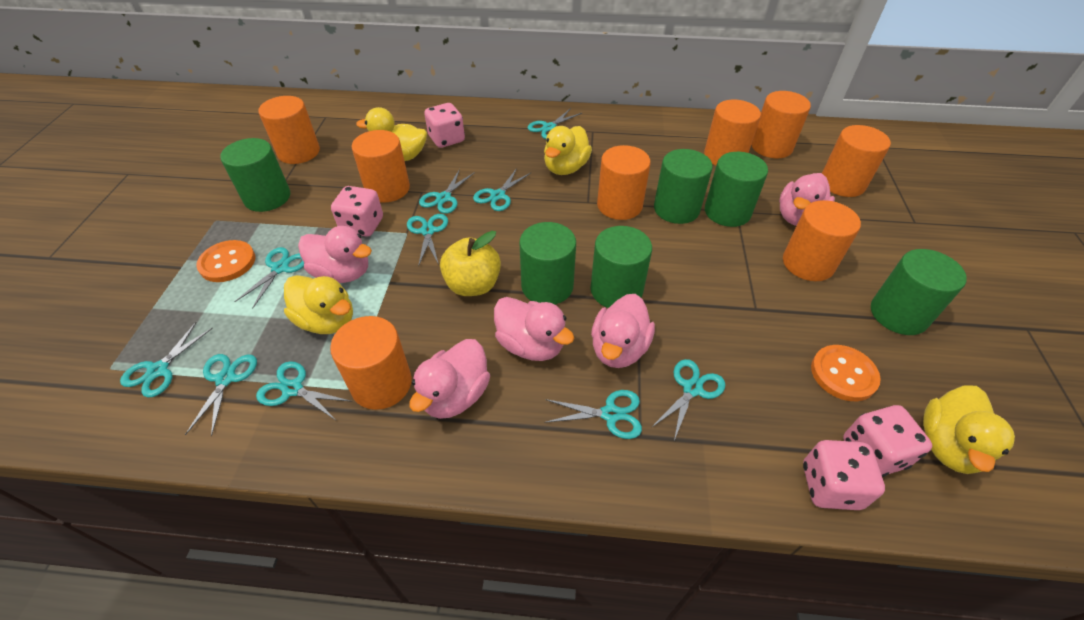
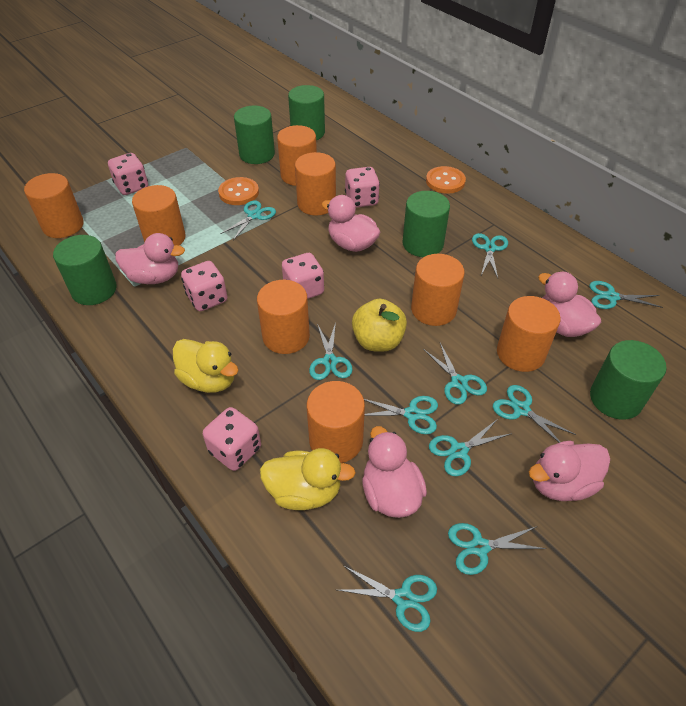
green cylinder: [220,138,290,212] [520,222,576,304] [590,226,652,308] [654,149,713,224] [705,152,768,227] [871,249,967,335] = 6 -> [53,235,117,305] [234,106,275,164] [288,85,325,140] [403,191,450,257] [590,340,667,420] = 5
pink dice: [331,186,383,237] [424,103,465,148] [803,440,885,510] [843,405,932,477] = 4 -> [108,153,148,195] [181,261,227,311] [203,407,261,471] [282,253,324,299] [345,167,380,208] = 5
yellow duck: [284,275,353,334] [356,107,427,161] [544,126,592,175] [923,385,1015,474] = 4 -> [173,339,239,393] [260,448,356,510] = 2

